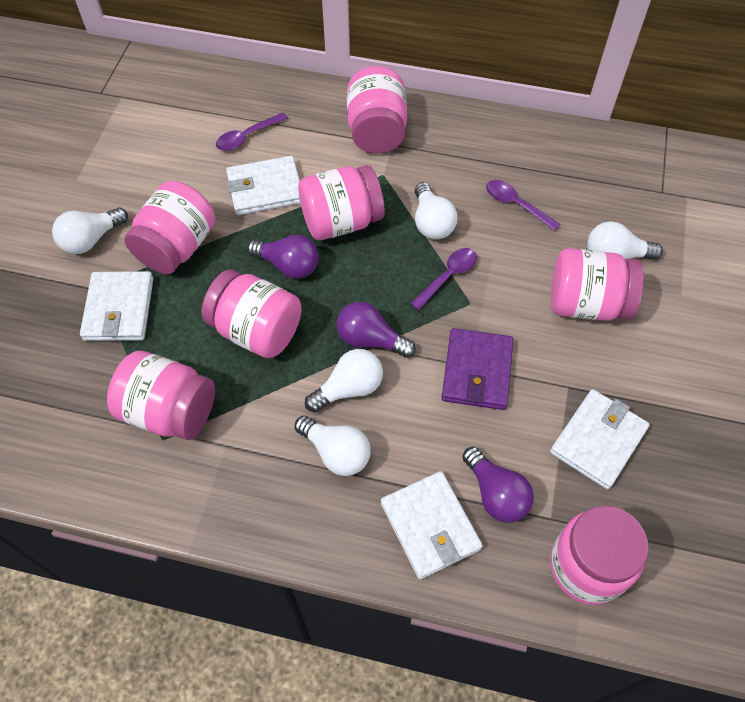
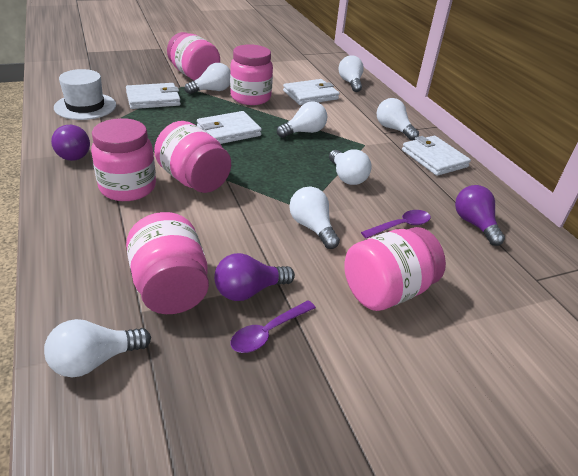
pink jar: [107,351,215,440] [124,181,215,274] [201,269,302,358] [298,165,385,240] [347,66,407,154] [550,506,649,605] [551,248,644,321] = 7 -> [91,118,156,201] [126,212,209,314] [154,121,231,193] [167,32,220,81] [230,44,273,105] [344,227,446,311] = 6
purple spoon: [216,113,288,151] [410,248,477,310] [486,180,560,231] = 3 -> [231,300,316,353] [361,210,431,238] = 2
purple wallet: [442,328,513,410] = 1 -> none = 0
white hat: none = 0 -> [54,69,116,120] = 1
white light bulb: [52,207,128,254] [294,416,370,476] [305,349,383,412] [415,182,458,239] [587,221,663,260] = 5 -> [44,319,151,377] [185,63,230,94] [277,101,327,138] [289,187,340,249] [329,150,372,185] [338,55,364,92] [377,98,419,141] = 7

